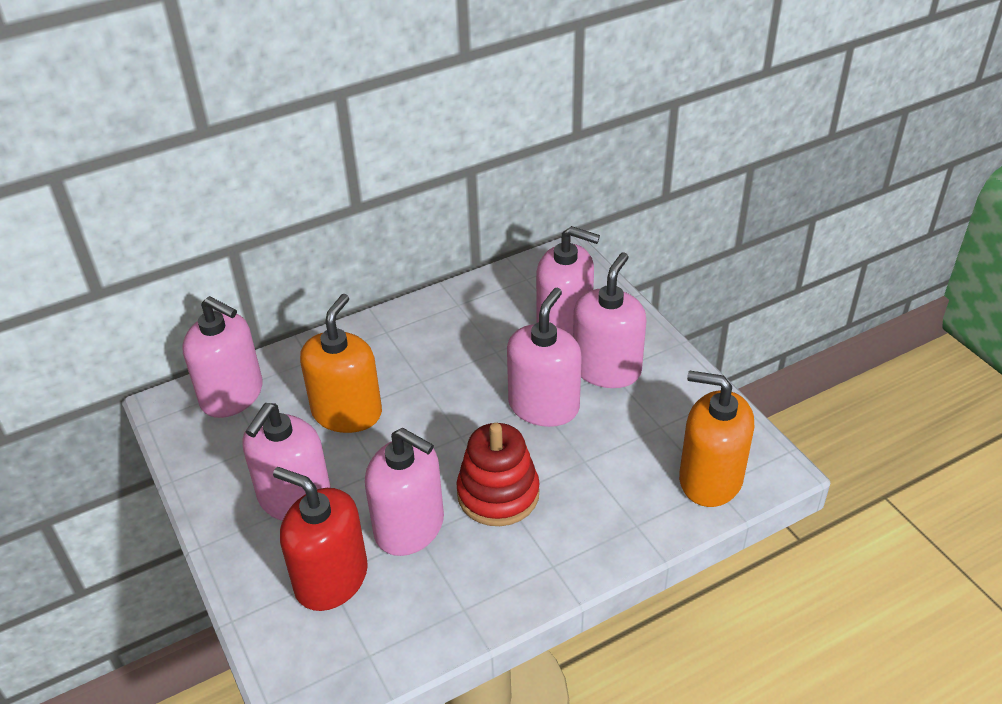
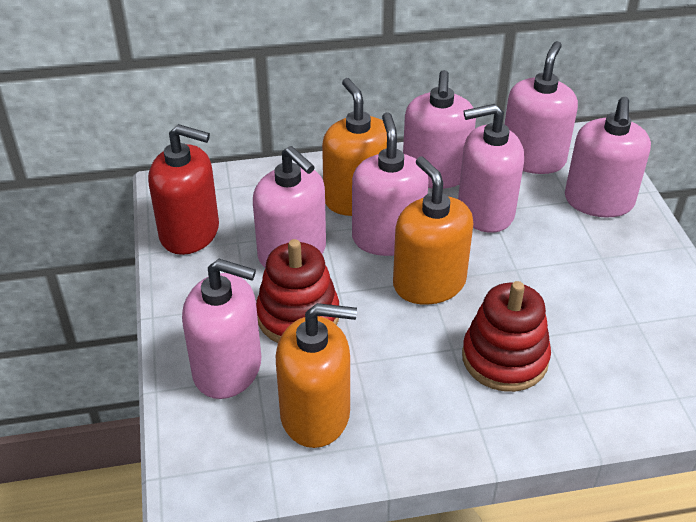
orange soap dispenser: [300,294,382,433] [679,370,754,507] = 2 -> [276,303,357,448] [322,78,387,216] [393,157,473,305] = 3
pink soap dispenser: [182,296,263,418] [242,403,331,521] [365,428,444,556] [507,288,582,427] [536,226,600,336] [573,252,647,388] = 6 -> [182,259,261,399] [253,146,326,268] [352,112,429,256] [403,70,476,189] [458,104,524,233] [504,41,578,174] [565,97,651,218] = 7
red stacking toy: [456,423,540,526] = 1 -> [256,239,339,343] [462,281,551,392] = 2

